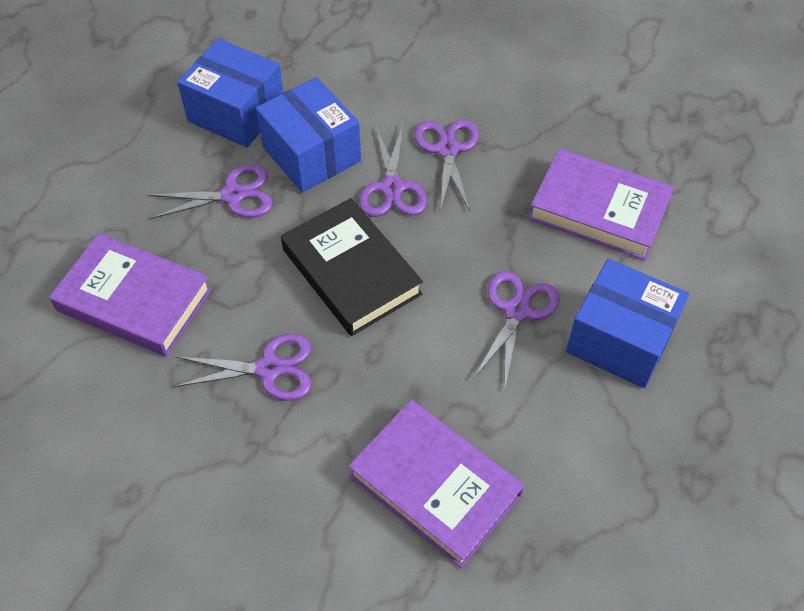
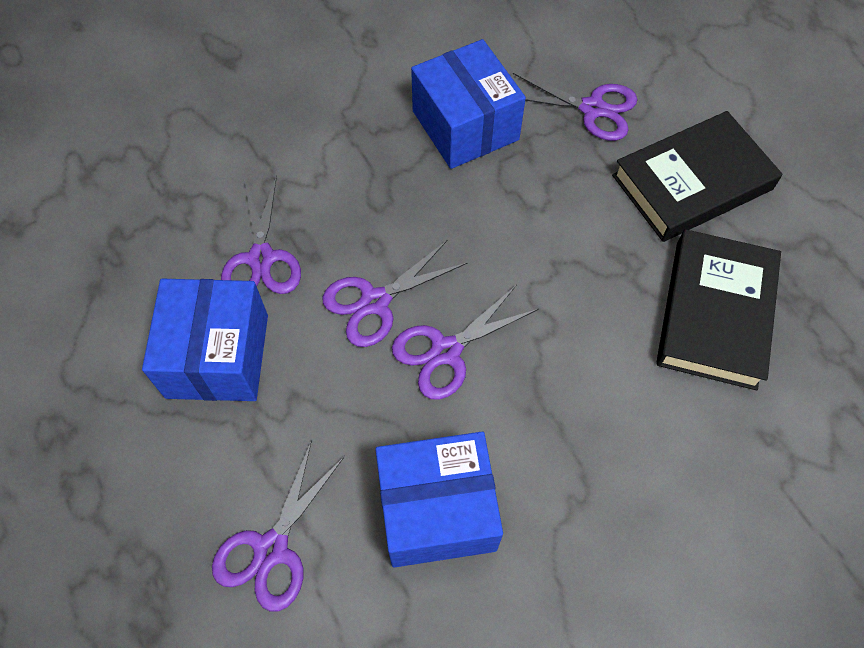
black book: [281,198,423,336] = 1 -> [612,111,783,242] [656,229,781,390] = 2
purple book: [49,233,212,356] [348,400,524,568] [529,149,674,260] = 3 -> none = 0

